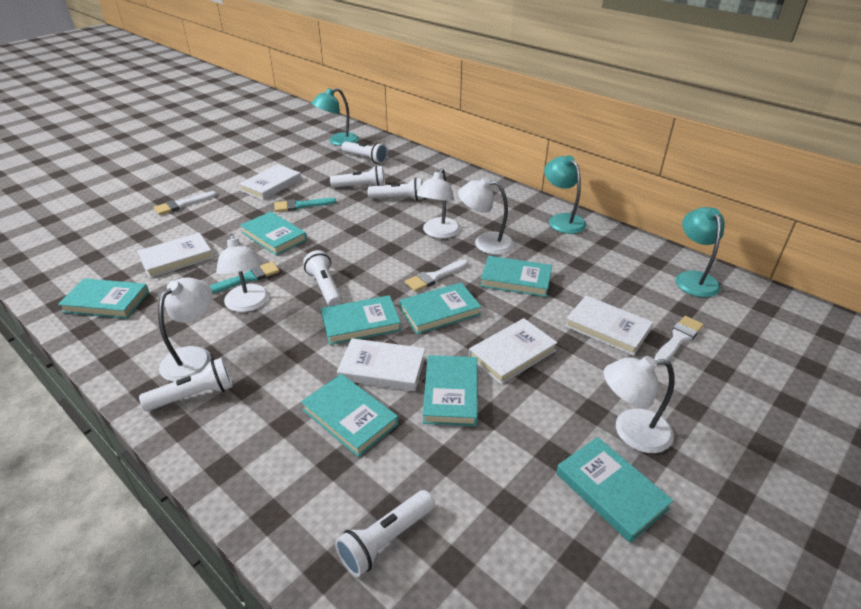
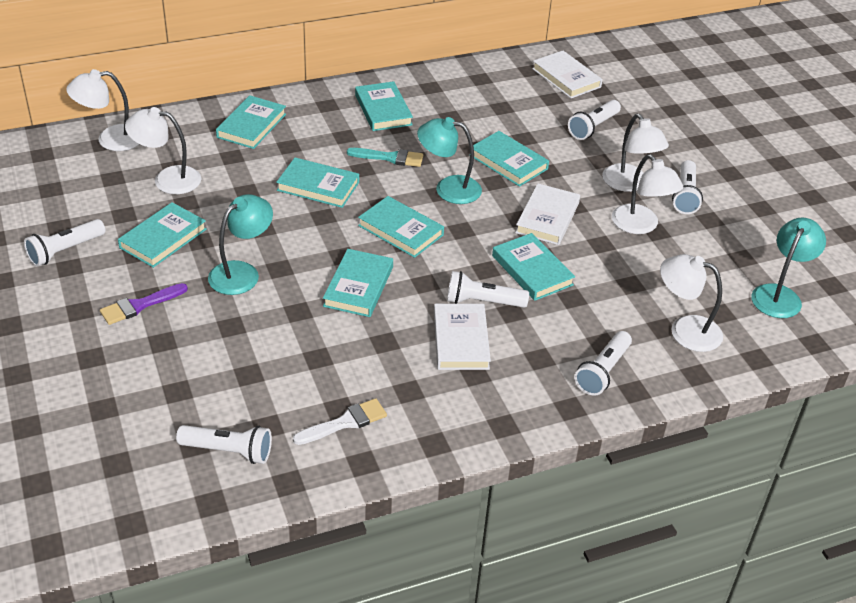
purple brush: none = 0 -> [100,283,188,325] = 1
turquoise brush: [210,262,280,294] [274,198,336,212] = 2 -> [347,148,423,167] = 1
white book: [137,233,213,278] [239,164,301,200] [337,338,425,391] [469,318,558,384] [565,296,653,356] = 5 -> [434,304,491,370] [515,184,580,245] [532,51,603,98] = 3
white brush: [154,191,217,215] [405,259,468,292] [654,316,704,365] = 3 -> [293,398,387,445] = 1

